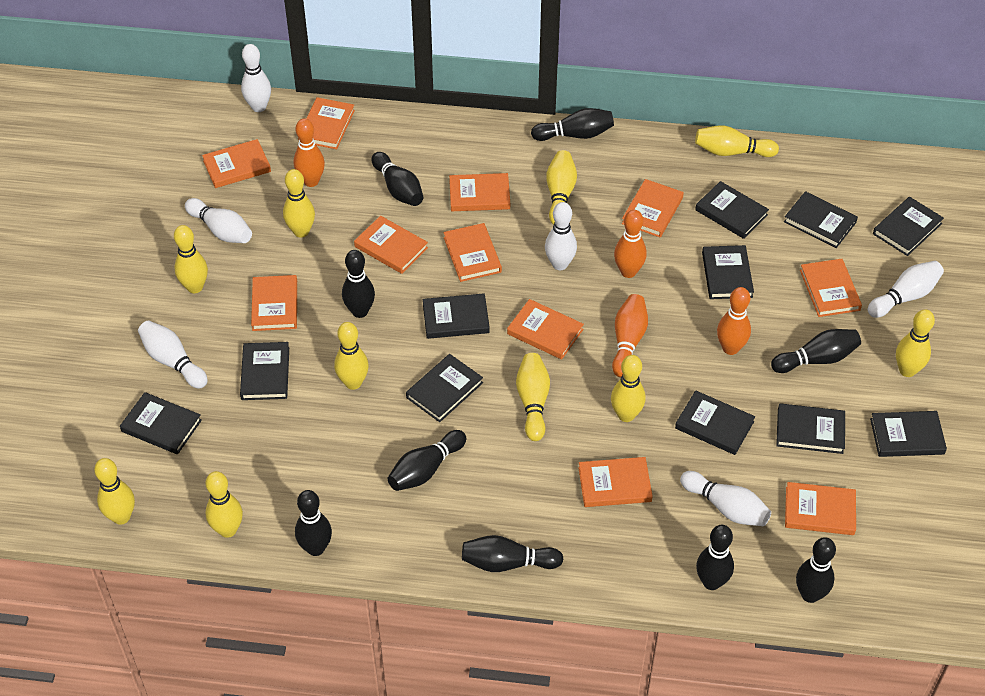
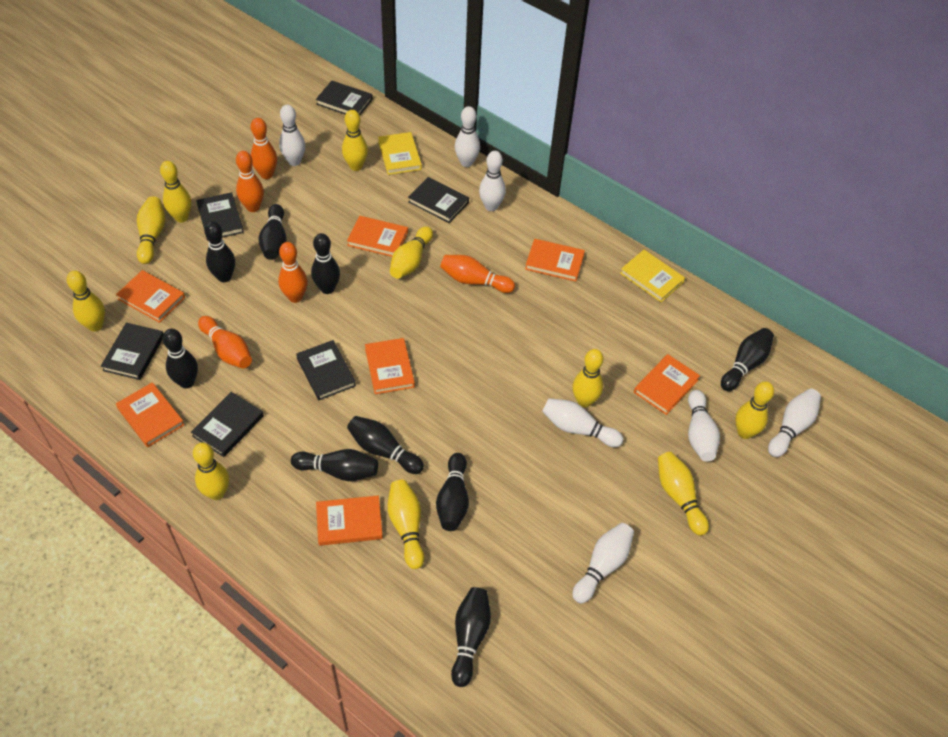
black book: [120,392,202,454] [240,342,289,400] [406,354,483,422] [423,293,490,339] [675,390,755,455] [695,181,769,239] [702,245,754,299] [776,403,845,454] [784,191,858,248] [870,411,947,457] [873,197,944,256] = 11 -> [101,323,163,380] [191,392,264,457] [196,192,244,241] [296,340,356,400] [316,81,373,115] [408,177,469,223] = 6
orange book: [202,139,271,188] [251,275,297,331] [298,97,355,149] [354,216,428,274] [443,223,502,282] [449,173,510,211] [507,299,584,359] [578,457,653,507] [622,179,684,237] [785,482,856,535] [800,259,862,317] = 11 -> [116,270,185,323] [116,382,184,447] [316,496,383,546] [347,216,408,257] [365,338,415,394] [525,239,585,282] [634,354,700,415] = 7
orange bowling pin: [294,118,325,187] [612,294,648,377] [614,210,647,278] [717,287,751,355] = 4 -> [198,316,252,369] [236,151,264,212] [251,118,277,179] [278,242,308,303] [440,255,515,293] = 5
white bowling pin: [138,320,208,389] [185,198,252,243] [241,44,271,112] [545,202,577,270] [680,471,771,526] [868,261,944,318] = 6 -> [279,105,305,166] [455,106,480,167] [479,151,506,211] [542,398,623,447] [572,523,634,603] [688,390,720,461] [768,389,821,457] = 7
yellow book: none = 0 -> [378,132,422,175] [620,250,685,302] = 2

